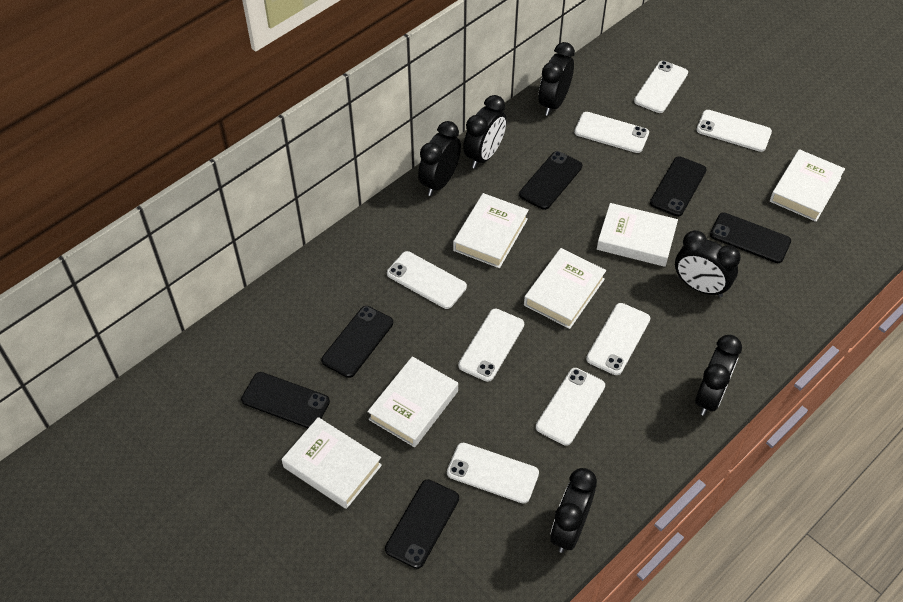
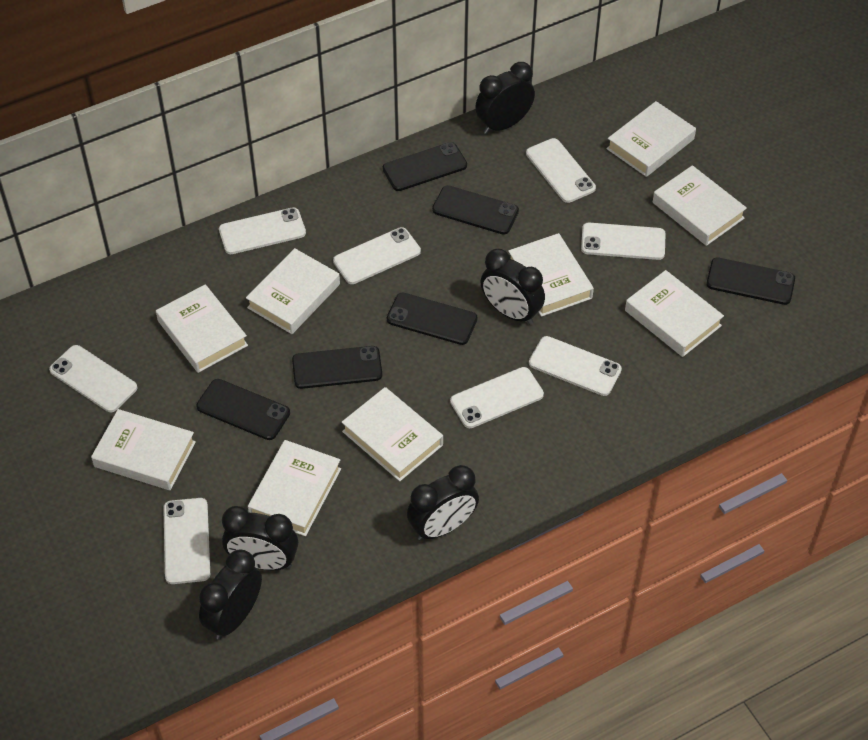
black clock: [418,121,461,196] [463,95,507,168] [539,42,575,116] [550,468,597,553] [675,230,741,297] [695,335,742,416] = 6 -> [199,550,262,639] [222,506,298,570] [407,465,479,541] [475,62,535,134] [480,249,545,325] = 5
white book: [282,417,382,509] [367,356,458,447] [453,193,529,268] [524,248,606,329] [597,203,678,267] [770,149,845,222] = 6 -> [91,409,196,490] [156,284,248,373] [246,248,340,334] [248,440,341,536] [342,387,443,481] [508,233,594,317] [606,101,696,177] [625,270,724,357] [653,165,747,246] = 9

